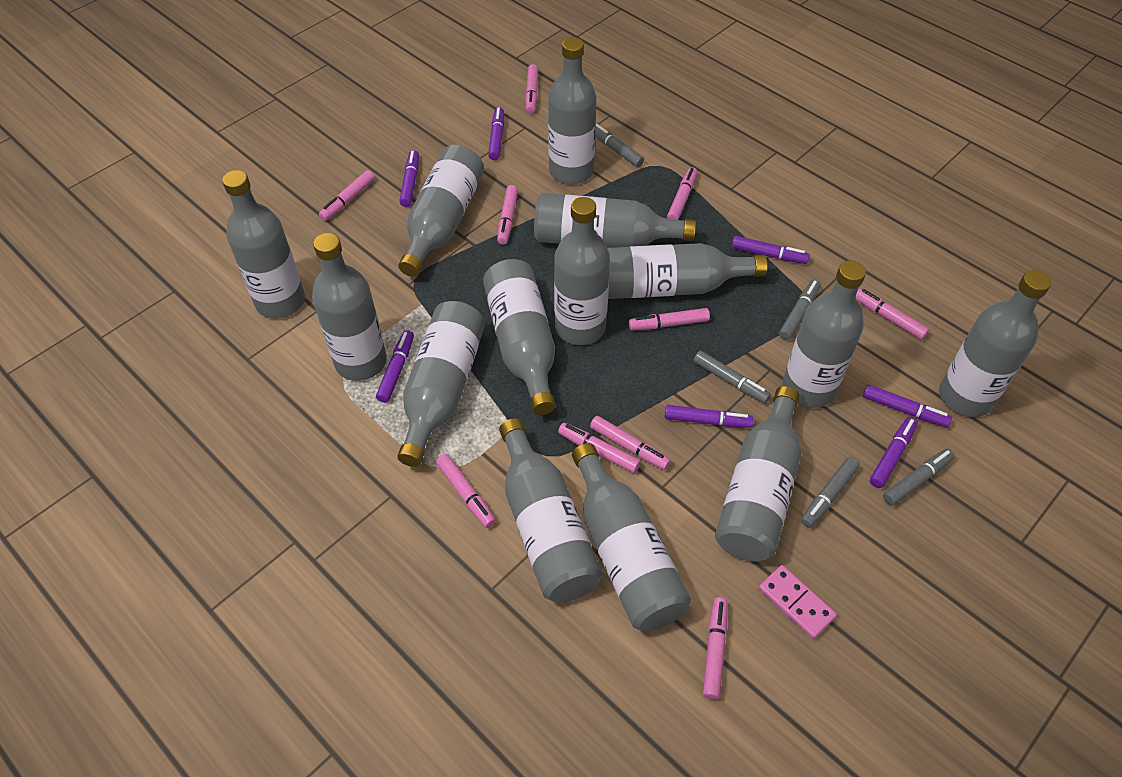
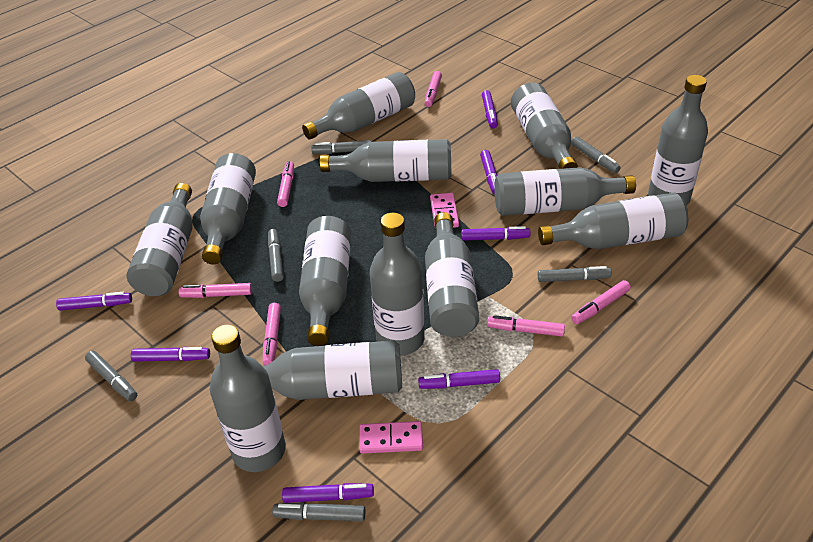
grey bottle: [222,170,305,319] [312,233,387,381] [397,301,485,467] [398,145,484,277] [483,259,555,415] [499,418,602,602] [534,193,696,248] [548,37,596,184] [554,197,610,345] [572,443,691,631] [607,243,767,299] [715,386,801,561] [783,260,866,408] [939,270,1051,417] = 14 -> [126,183,193,296] [200,153,256,264] [210,325,286,472] [263,340,402,400] [299,216,351,346] [302,72,415,140] [320,139,451,182] [370,213,425,356] [425,212,479,337] [494,167,636,216] [511,82,578,169] [538,193,688,249] [648,75,708,205] = 13
grey marker: [595,124,644,167] [694,351,771,403] [779,280,821,340] [801,457,860,528] [883,448,955,506] = 5 -> [85,351,137,401] [268,229,284,282] [272,502,365,521] [311,140,371,154] [538,266,612,282] [571,136,621,173] = 6
pink domino: [758,565,837,639] = 1 -> [359,421,423,454] [430,193,459,229] = 2
pink marker: [319,170,375,221] [436,454,496,528] [497,185,518,245] [525,64,539,114] [558,423,641,473] [590,416,671,470] [629,308,710,330] [667,167,697,220] [703,597,728,700] [855,288,929,340] = 10 -> [179,283,252,298] [263,303,281,366] [277,161,294,207] [425,71,442,107] [487,315,565,336] [571,280,631,324] = 6

